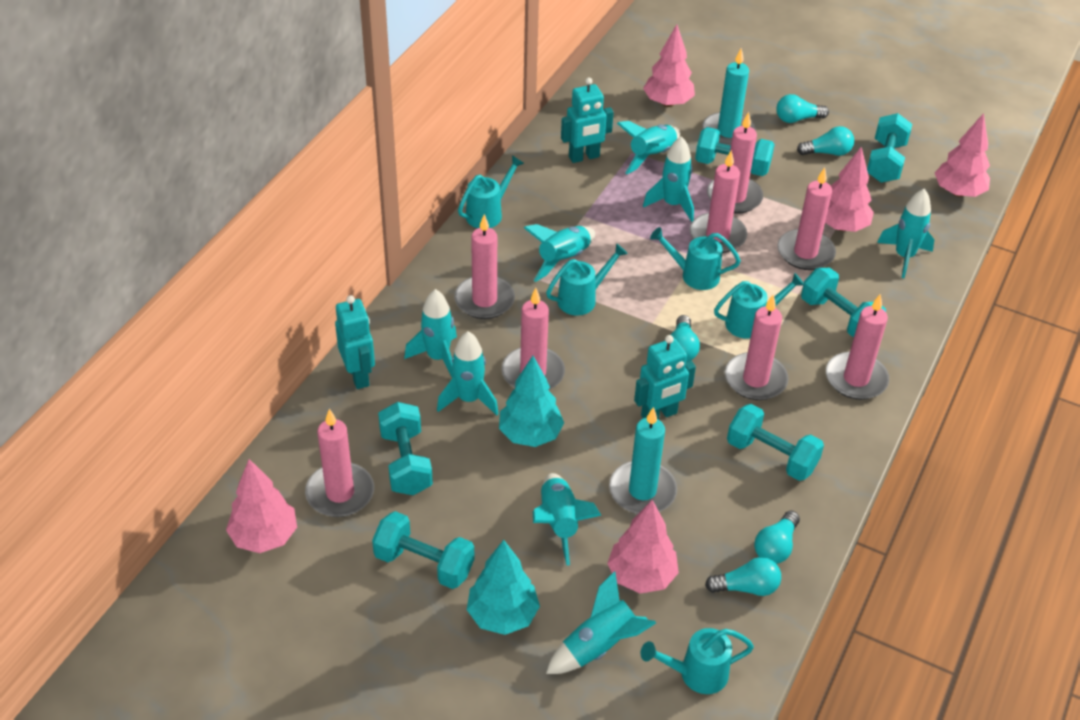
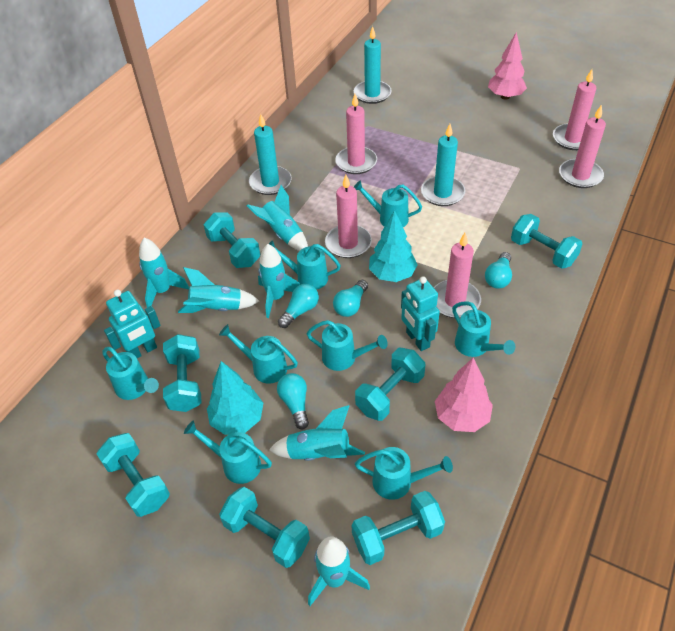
pink candle: [305,409,374,517] [454,214,515,319] [501,288,565,390] [690,150,747,253] [707,112,763,214] [725,295,789,400] [777,167,836,270] [826,294,889,400] = 8 -> [325,175,372,258] [335,94,377,174] [434,233,481,318] [553,69,596,150] [559,104,606,188] = 5
pink tree: [226,459,297,553] [607,500,679,594] [643,24,695,107] [825,146,874,232] [935,113,990,197] = 5 -> [435,358,493,432] [488,32,527,100] = 2
turquoise candle: [609,407,677,514] [702,48,756,146] = 2 -> [249,114,292,195] [354,26,392,104] [421,124,465,206] = 3
turquoise dumbbell: [372,511,474,589] [378,402,433,495] [695,127,775,176] [727,404,824,481] [801,268,886,338] [867,113,912,183] = 6 -> [96,433,170,517] [163,334,202,412] [204,213,260,268] [219,487,310,568] [351,491,445,565] [355,348,425,421] [511,214,582,269] = 7
turquoise light bulb: [670,315,700,362] [705,557,781,596] [754,511,800,564] [776,94,829,123] [797,126,854,156] = 5 -> [277,373,309,429] [278,284,319,328] [333,280,368,317] [485,252,512,288] = 4
turquoise robot: [335,295,375,389] [561,77,614,163] [634,335,696,419] = 3 -> [104,290,161,358] [401,276,440,351] = 2
turquoise rocket: [404,289,457,378] [437,331,499,415] [524,224,595,282] [533,473,602,566] [546,571,656,674] [617,121,680,174] [643,136,694,222] [877,189,934,278] = 8 -> [139,238,189,308] [178,267,259,313] [247,185,308,251] [258,244,300,318] [269,405,365,461] [308,536,370,606] = 6
turquoise watering can: [458,156,524,228] [546,243,628,315] [641,628,754,694] [650,227,741,290] [714,273,804,339] = 5 -> [102,347,159,400] [184,421,272,484] [219,324,298,384] [269,240,341,290] [306,320,387,371] [354,180,422,227] [355,447,453,500] [452,301,515,357] = 8

